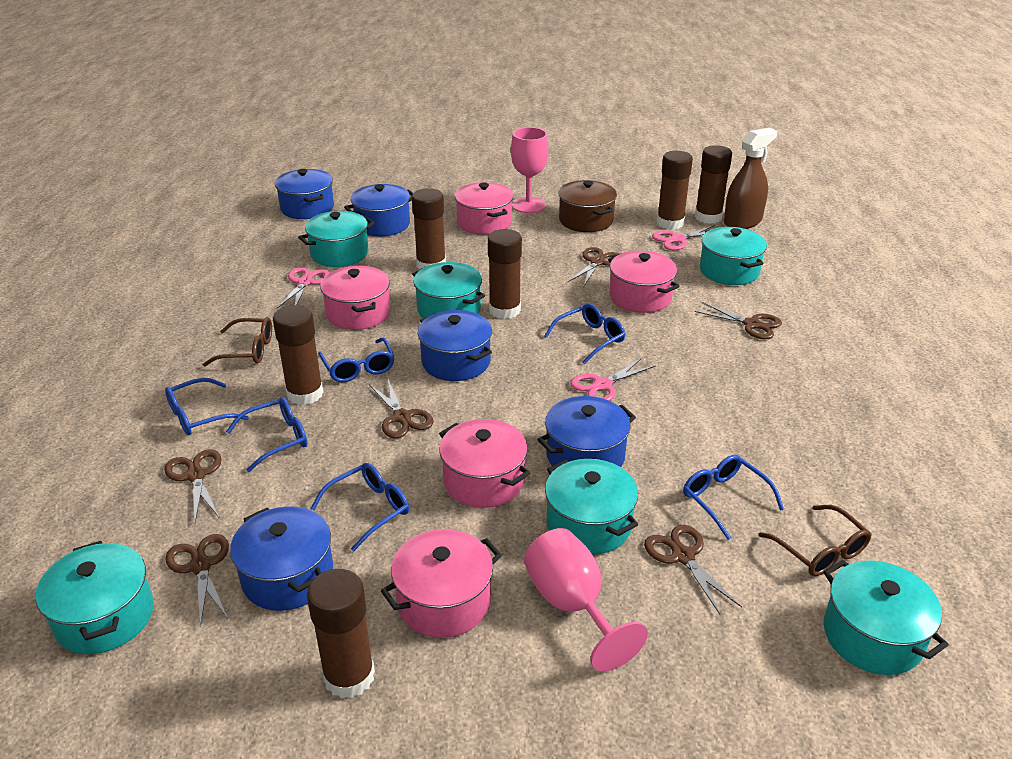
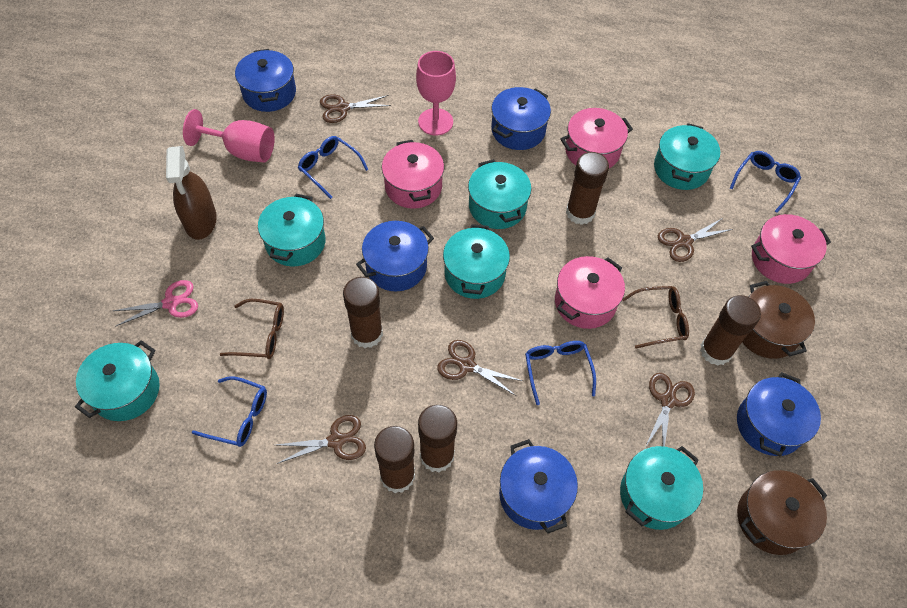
blue glasses: [165,378,249,435] [226,397,307,472] [310,463,409,551] [318,337,395,382] [544,303,625,364] [683,455,784,540] = 6 -> [192,376,267,447] [298,136,369,199] [525,341,596,405] [730,151,801,213] = 4
brown glue stick: [273,305,323,405] [307,569,375,698] [412,188,446,270] [488,229,522,319] [657,151,693,229] [695,145,732,224] = 6 -> [343,277,383,348] [374,426,415,493] [418,405,457,472] [566,152,609,225] [700,295,761,366] = 5
brown pot: [558,180,617,232] = 1 -> [737,470,827,555] [742,281,815,359] = 2
brown scissors: [164,449,222,522] [165,534,229,627] [369,379,433,438] [568,247,619,287] [644,525,742,615] [695,302,782,339] = 6 -> [276,415,366,464] [320,94,391,123] [437,340,523,396] [645,373,695,447] [658,218,733,262] = 5
pink pot: [320,266,390,330] [381,529,502,638] [439,419,530,508] [455,182,513,235] [608,251,679,313] = 5 -> [382,140,444,209] [555,256,625,329] [560,108,633,168] [751,214,831,284] = 4
pink scissors: [277,267,329,308] [570,358,655,401] [652,225,714,251] = 3 -> [113,280,198,327] = 1

